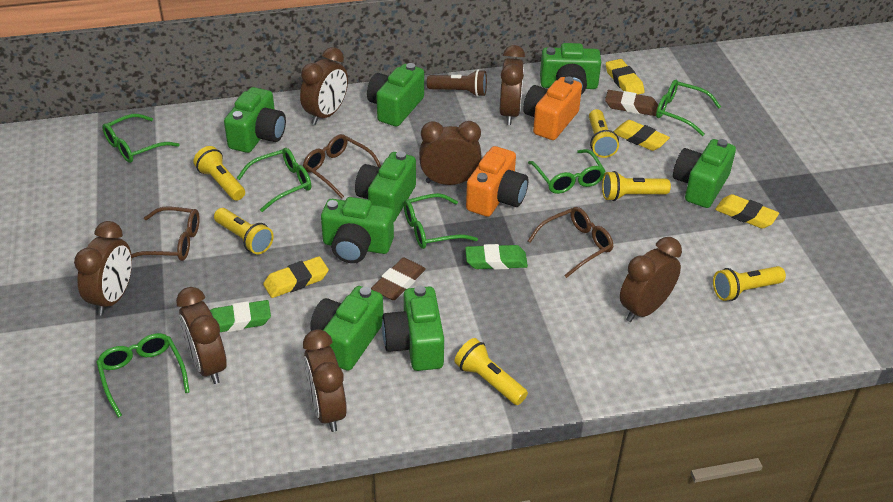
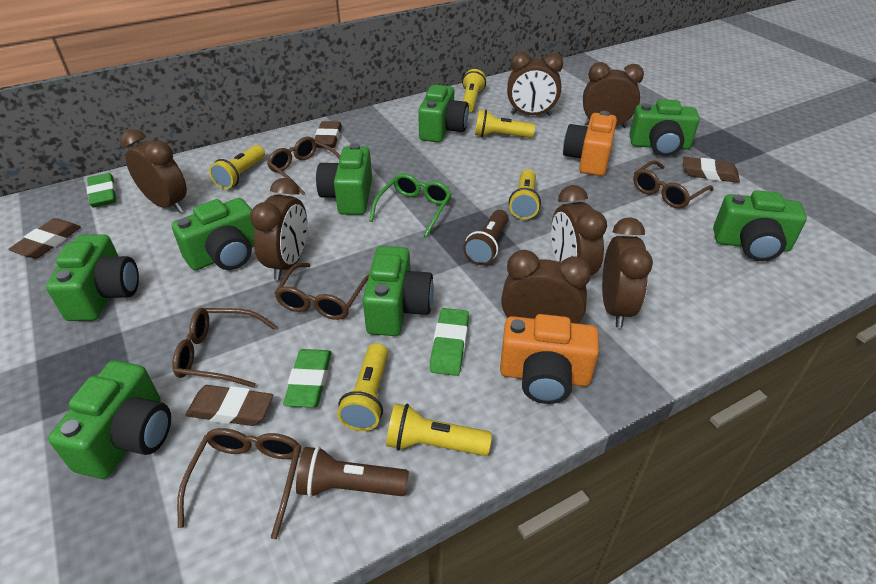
brown eraser: [371,258,426,300] [605,90,658,116] = 2 -> [8,218,81,259] [186,385,273,426] [314,121,342,148] [683,157,740,183] = 4
brown flashlight: [427,69,487,97] = 1 -> [296,446,409,498] [463,210,509,265] = 2
brown glasses: [131,206,200,261] [303,134,381,198] [528,207,613,278] = 3 -> [172,308,277,388] [177,428,301,539] [267,137,340,195] [275,263,369,320] [633,160,714,209] = 5
green eraser: [210,300,271,332] [465,244,528,270] = 2 -> [87,173,116,207] [283,349,332,408] [430,308,469,376] = 3
green glasses: [96,333,190,418] [102,114,180,163] [237,148,311,212] [404,193,478,249] [528,149,605,194] [656,80,721,136] = 6 -> [369,173,452,237] = 1
yellow eraser: [263,256,329,298] [606,59,645,95] [613,120,670,151] [715,194,779,229] = 4 -> none = 0

